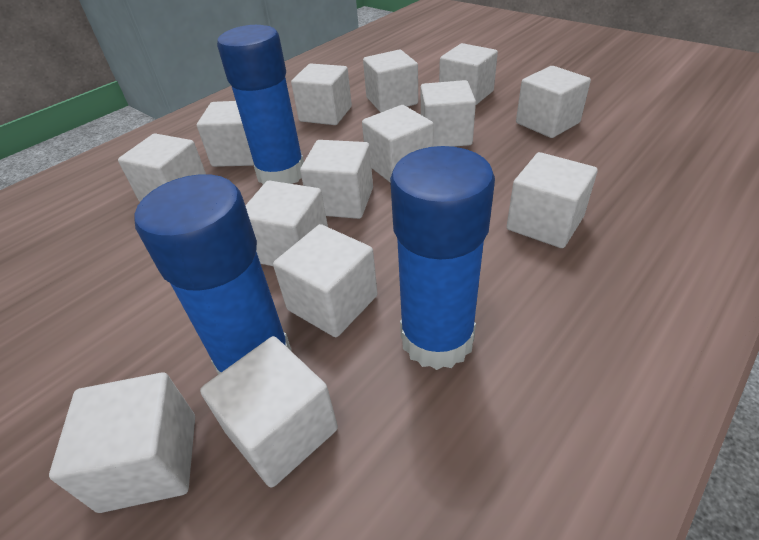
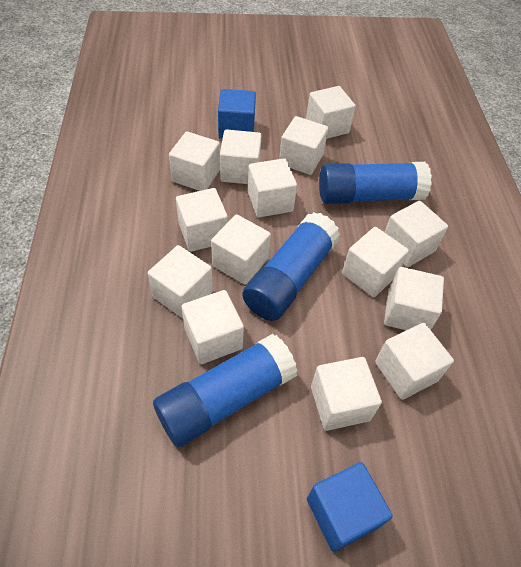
blue cube: none = 0 -> [218,89,256,139] [307,462,393,552] = 2

